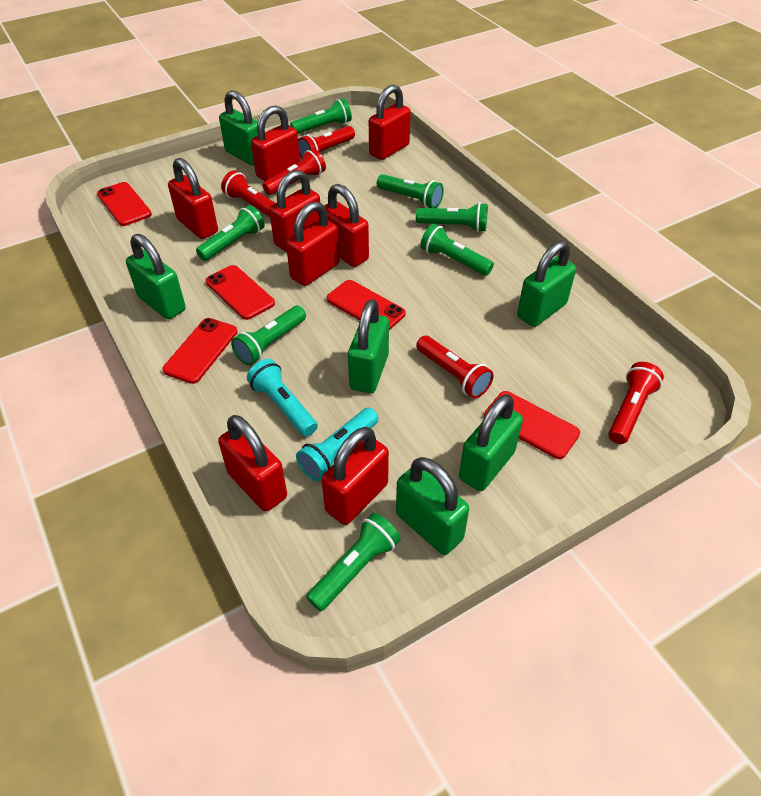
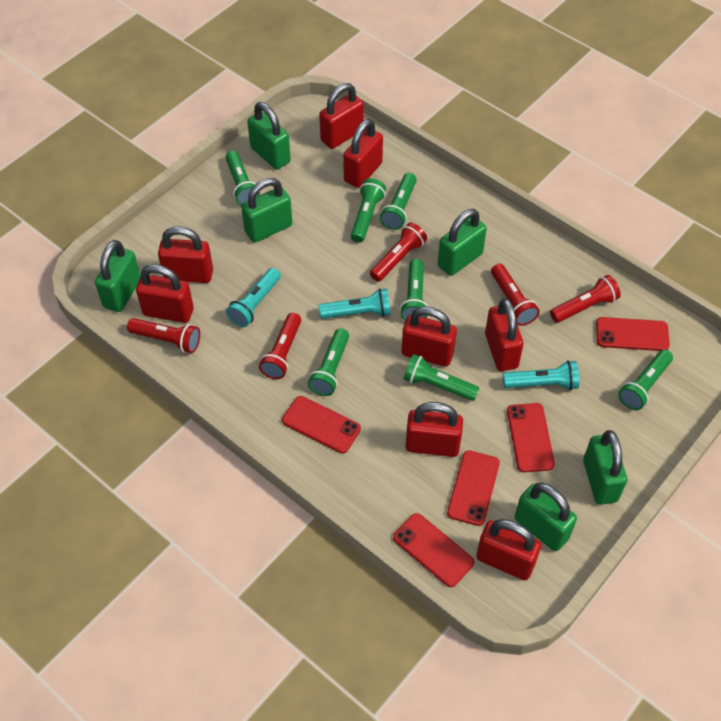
turquoise flashlight: [247,359,318,436] [296,408,379,481] = 2 -> [226,268,281,327] [319,288,391,319] [503,361,579,390] = 3

